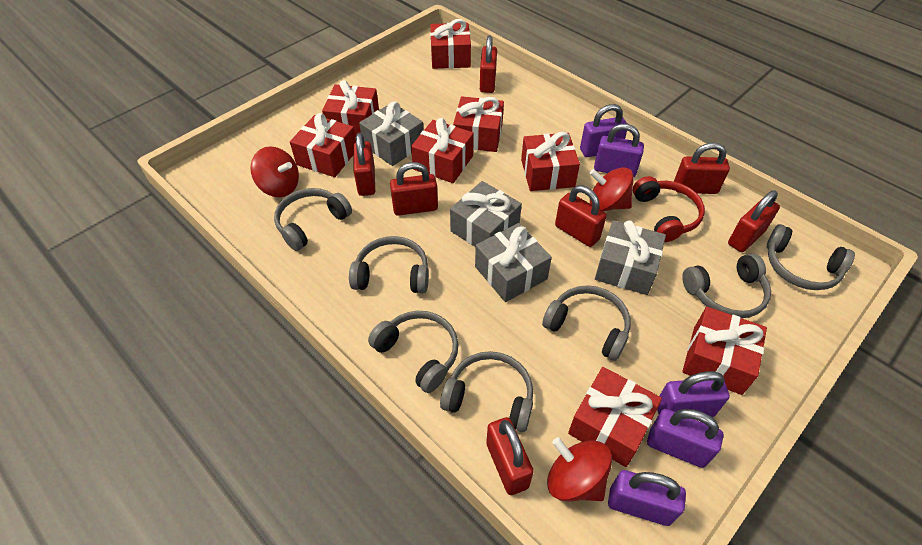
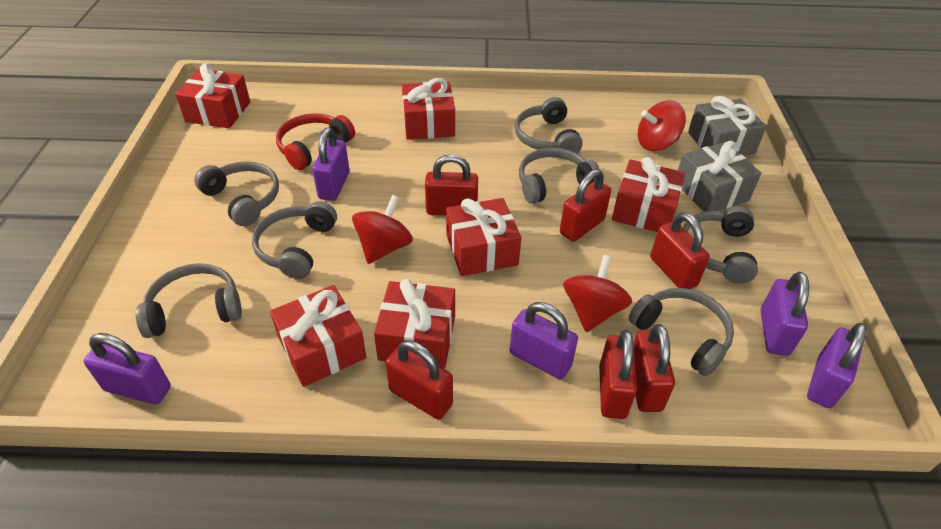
grey gift: [359,102,424,166] [450,181,522,247] [475,223,552,302] [595,220,666,295] = 4 -> [678,141,761,212] [688,96,767,156] = 2
red gift: [290,113,356,177] [322,80,379,137] [411,118,474,183] [430,19,471,69] [453,96,504,152] [521,132,580,191] [568,367,662,467] [682,307,767,395] = 8 -> [175,63,250,128] [270,285,366,387] [374,279,455,368] [402,78,455,140] [446,198,521,276] [612,157,685,232] = 6
red padlock: [353,133,375,196] [390,162,438,216] [480,36,497,93] [486,417,534,495] [555,185,606,247] [674,142,730,194] [728,190,780,252] = 7 -> [385,340,453,420] [425,154,478,215] [560,169,611,242] [599,330,637,419] [634,324,675,412] [650,212,710,289] = 6

